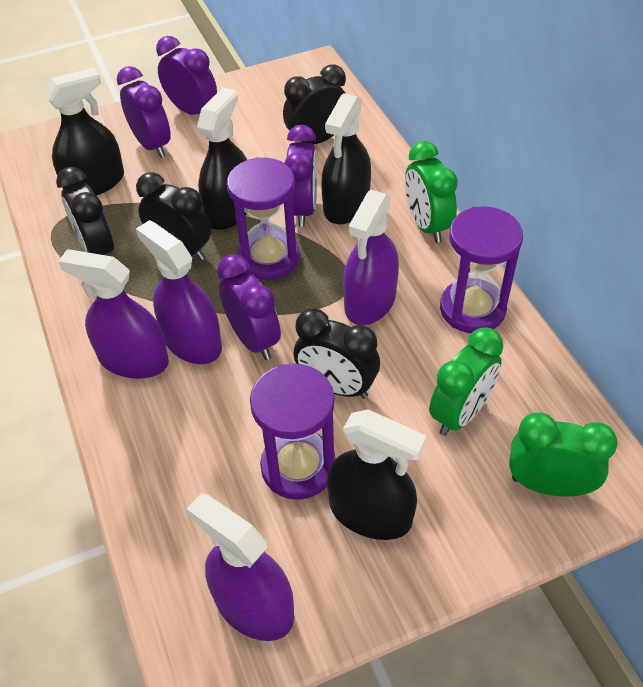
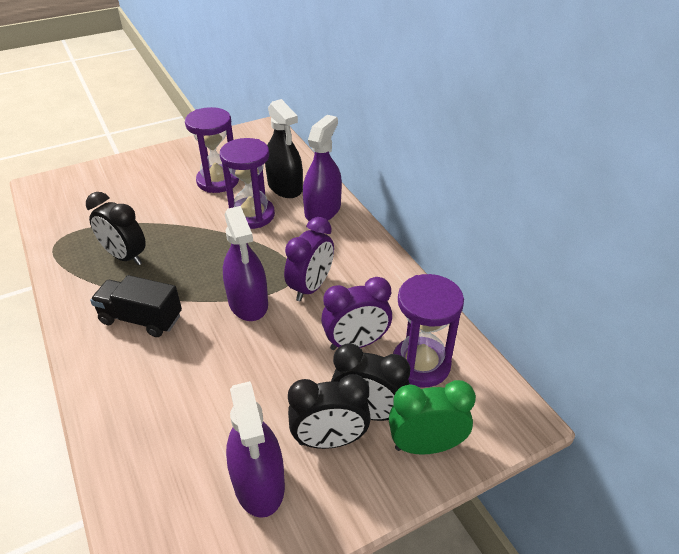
black clock: [56,167,114,256] [136,172,211,261] [283,64,346,144] [294,308,380,399] = 4 -> [86,192,146,265] [288,374,371,449] [331,343,410,421] = 3
black spray bottle: [43,68,124,196] [197,87,247,230] [321,93,371,224] [327,409,427,540] = 4 -> [265,99,303,198] = 1
black truck: none = 0 -> [90,275,182,337] = 1
green clock: [405,141,458,243] [429,327,503,436] [509,413,618,497] = 3 -> [389,380,476,455] = 1
purple clock: [117,66,171,158] [156,36,217,115] [217,254,281,360] [285,125,317,227] = 4 -> [284,217,334,301] [321,277,392,350] = 2
purple spray bottle: [58,249,169,379] [136,220,222,364] [186,493,294,641] [343,190,399,325] = 4 -> [223,206,268,321] [226,381,285,518] [303,115,342,221] = 3

